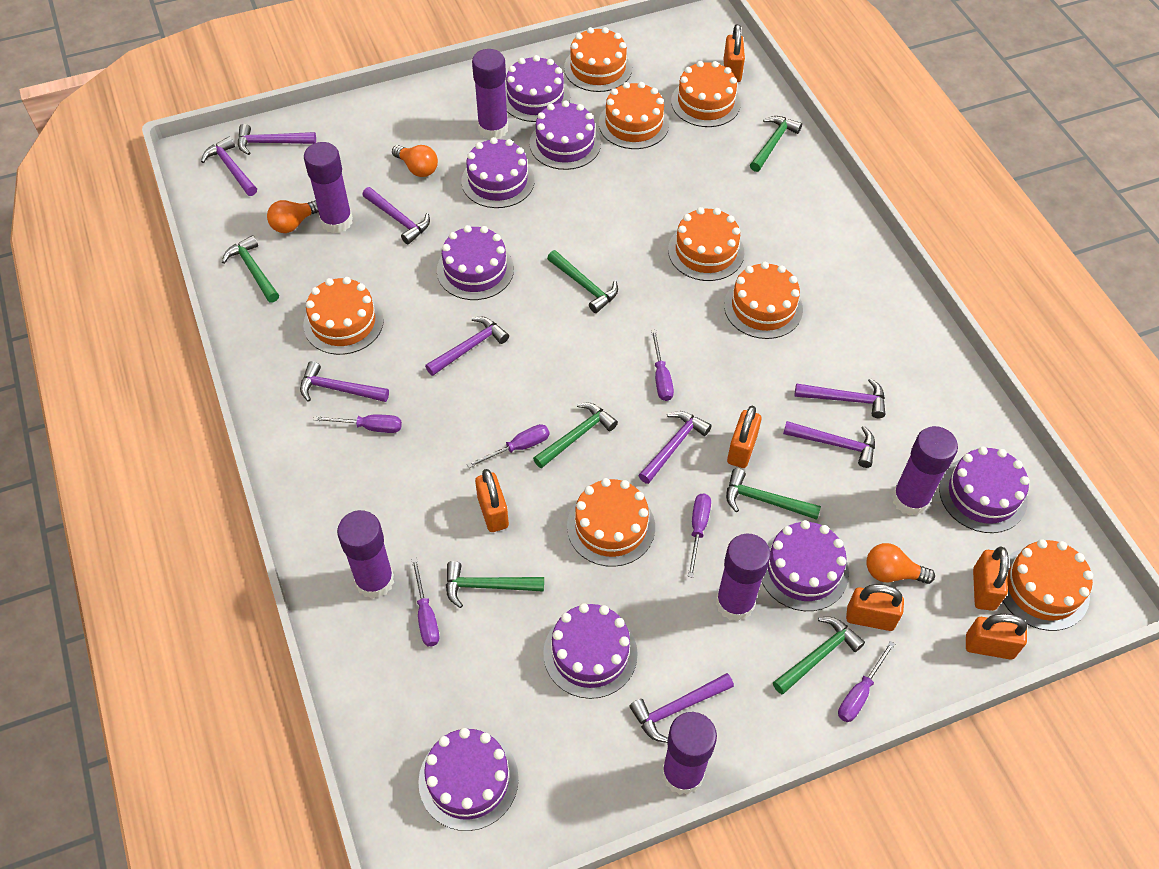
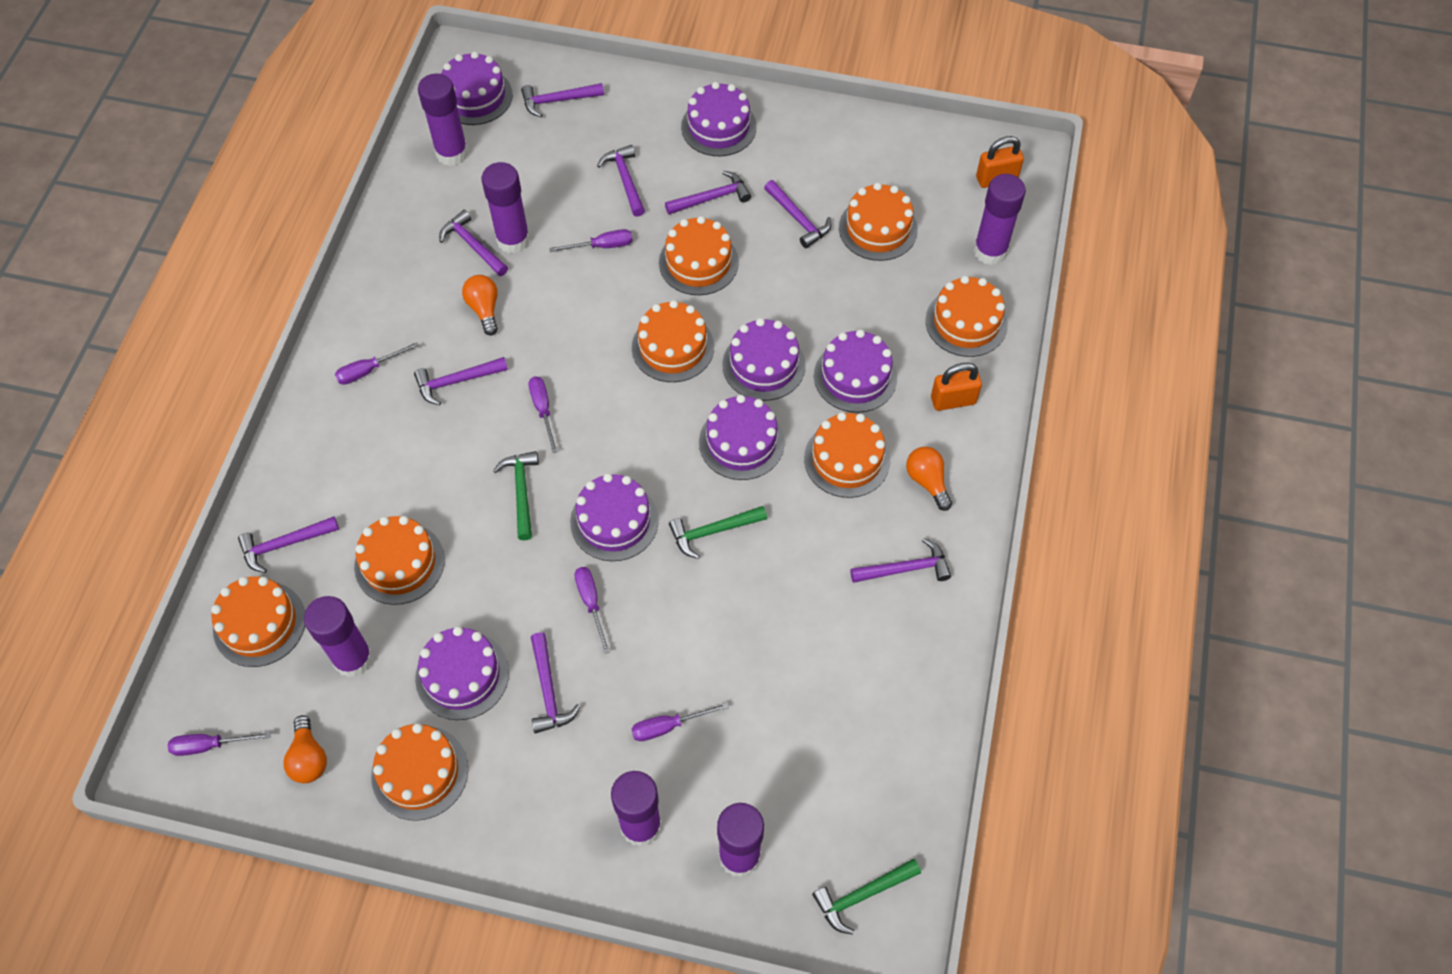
green hammer: [222,235,279,303] [446,561,544,608] [533,403,618,468] [547,250,618,313] [726,468,821,520] [750,116,802,172] [773,617,865,694] = 7 -> [493,451,539,540] [669,506,767,559] [812,859,921,935] = 3
orange padlock: [475,469,509,532] [724,24,745,82] [727,406,762,468] [846,584,904,631] [966,614,1027,659] [973,547,1009,611] = 6 -> [931,363,982,411] [976,136,1024,188] = 2
purple cake: [418,728,519,831] [437,225,514,300] [461,137,535,208] [505,55,570,122] [529,101,601,170] [543,603,638,699] [761,520,849,611] [939,446,1030,533] = 8 -> [415,626,509,720] [441,51,513,125] [570,473,659,561] [681,82,757,156] [699,395,785,480] [722,318,806,401] [814,329,897,413] = 7

